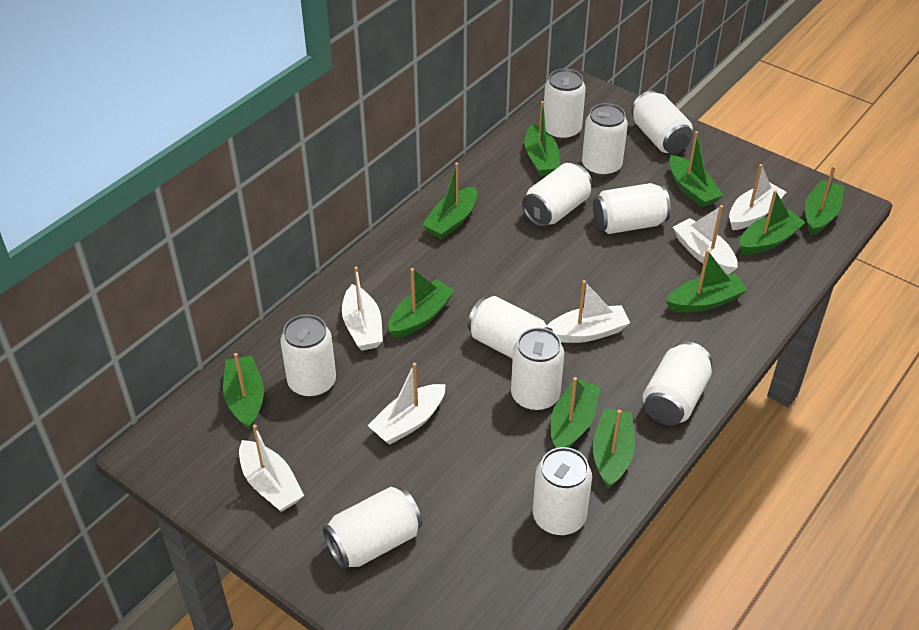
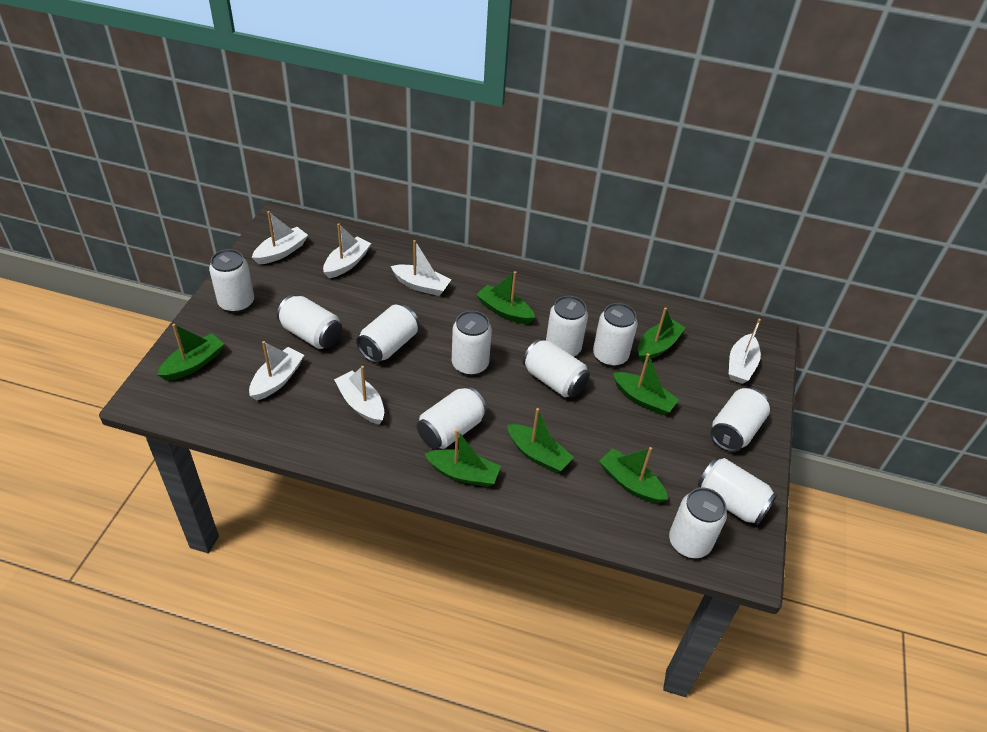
green boat: [223,353,264,430] [388,268,455,338] [422,162,477,239] [524,101,560,177] [550,377,601,448] [593,408,635,489] [666,250,747,313] [669,131,723,208] [739,190,806,255] [805,166,844,236] = 10 -> [157,324,224,381] [425,429,501,487] [476,271,535,324] [507,408,574,473] [599,447,668,504] [613,353,679,415] [638,307,685,361] = 7

